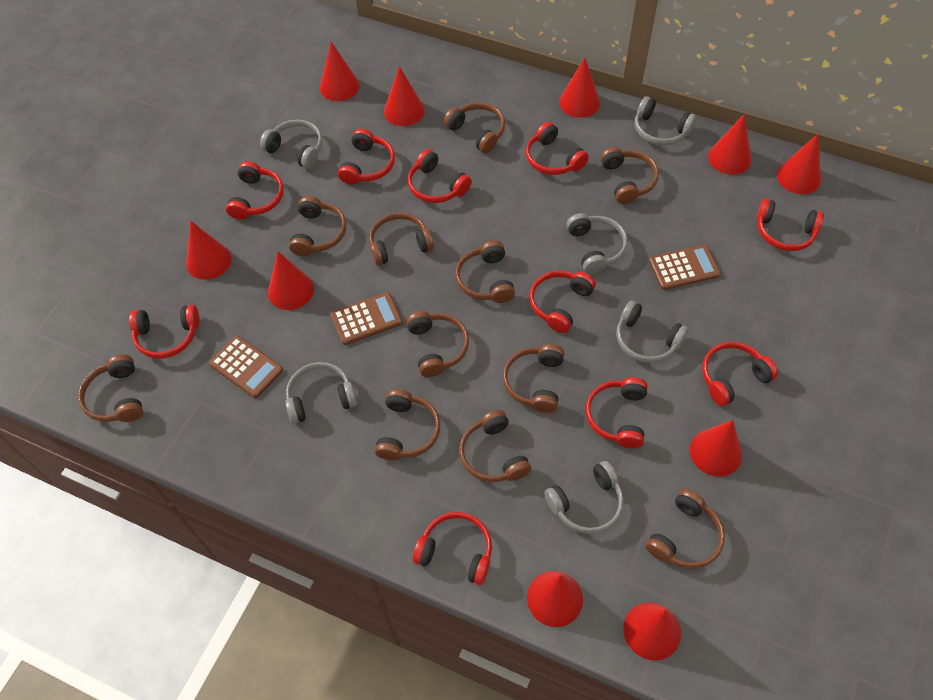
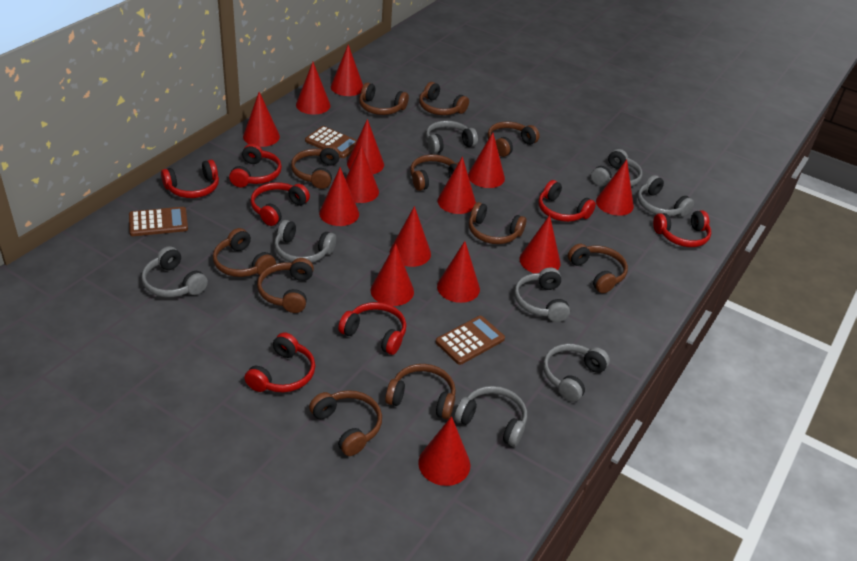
grey headphones: [260,120,323,169] [285,362,357,424] [544,461,624,534] [566,213,628,274] [616,301,689,363] [635,96,697,146] = 6 -> [141,246,208,297] [274,220,336,263] [426,120,478,154] [454,386,527,447] [514,267,570,322] [543,344,610,402] [591,149,643,187] [637,175,694,217] = 8
red cone: [186,221,232,280] [268,251,314,310] [320,42,360,101] [384,66,425,126] [527,571,583,627] [559,58,600,118] [623,602,681,661] [690,420,742,477] [708,114,752,175] [777,134,821,194] = 10 -> [243,92,280,147] [296,62,331,115] [319,167,359,226] [331,45,363,96] [346,145,379,203] [347,119,384,174] [371,243,414,306] [390,206,431,267] [418,416,470,486] [437,241,480,303] [438,156,476,214] [468,133,505,188] [520,215,561,273] [596,159,634,216] = 14
red headphones: [129,305,200,359] [226,161,284,219] [338,129,395,185] [408,149,472,203] [413,512,492,585] [526,122,589,175] [529,270,596,333] [585,377,648,448] [702,342,778,406] [757,199,824,251] = 10 -> [161,160,219,198] [229,143,282,187] [244,332,315,392] [250,182,310,226] [338,302,406,355] [539,180,596,222] [653,210,711,247] = 7

